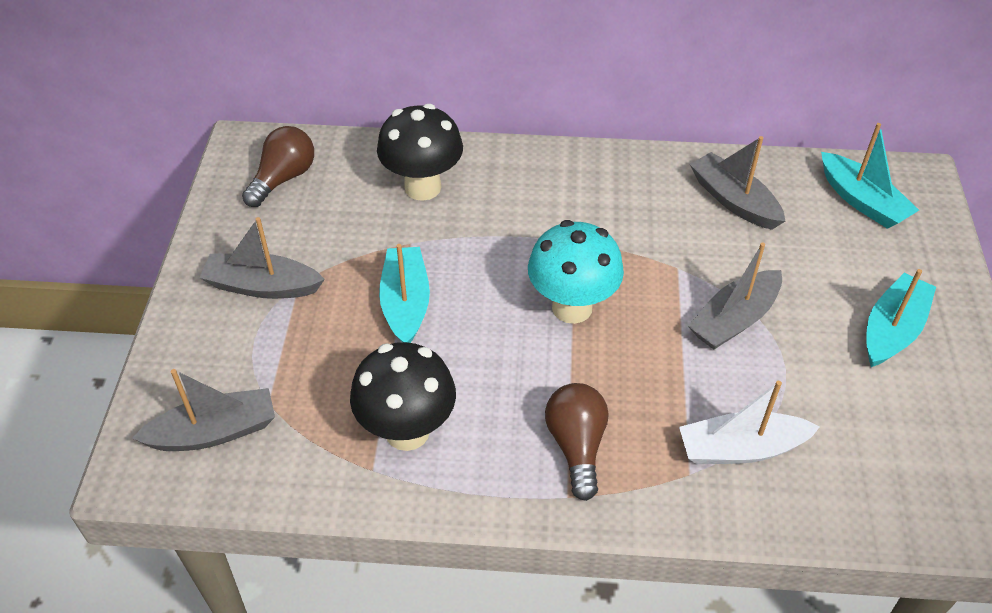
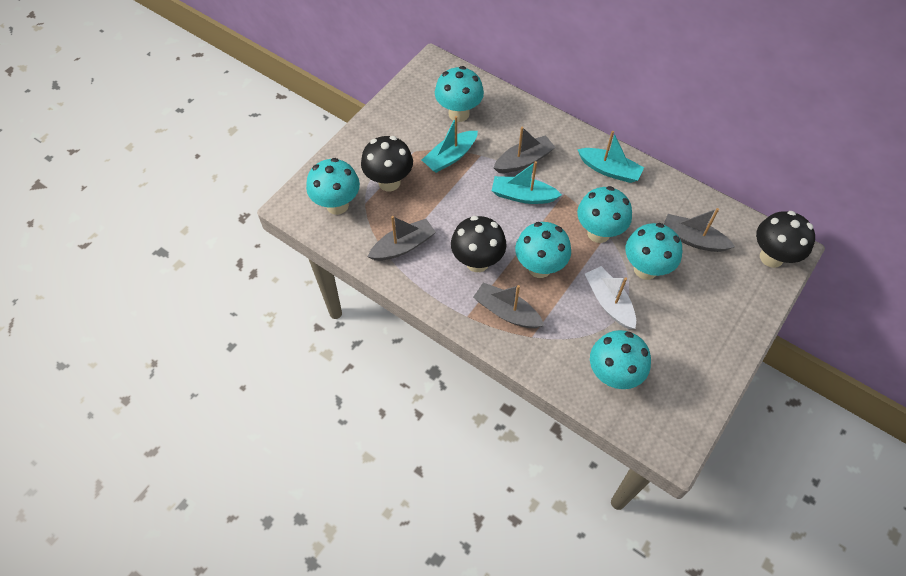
black mushroom: [350,342,456,451] [377,104,463,201] = 2 -> [361,136,413,192] [451,216,506,272] [756,211,815,268] = 3
brown light bulb: [242,126,314,207] [545,383,609,501] = 2 -> none = 0
turquoise mushroom: [528,220,624,324] = 1 -> [306,158,360,215] [435,66,484,122] [515,222,571,278] [577,186,632,243] [590,330,651,389] [626,223,682,280] = 6

